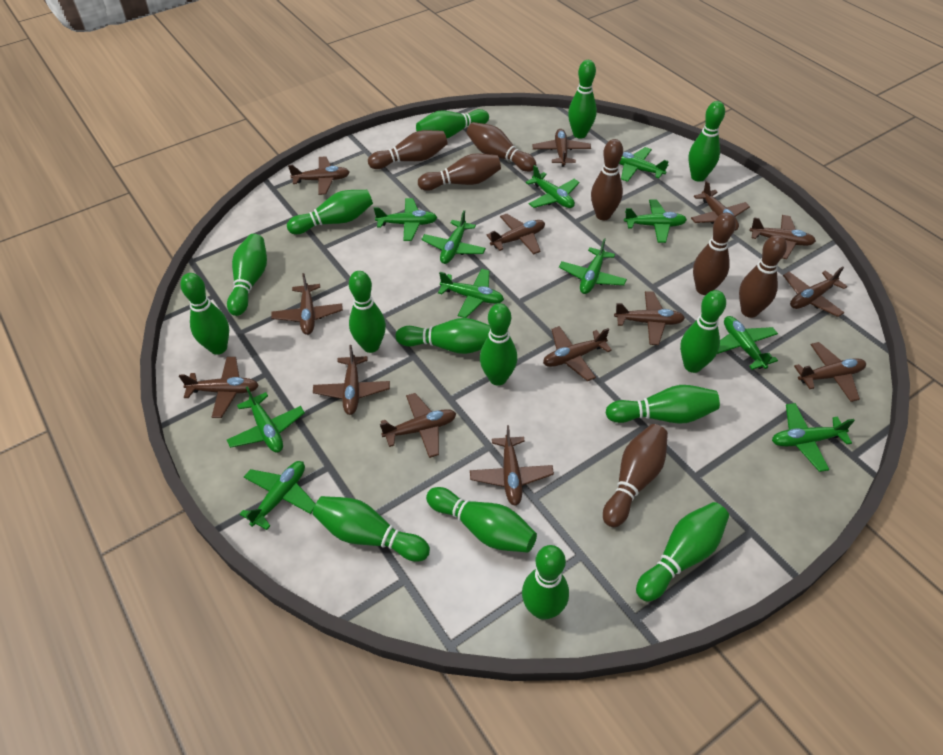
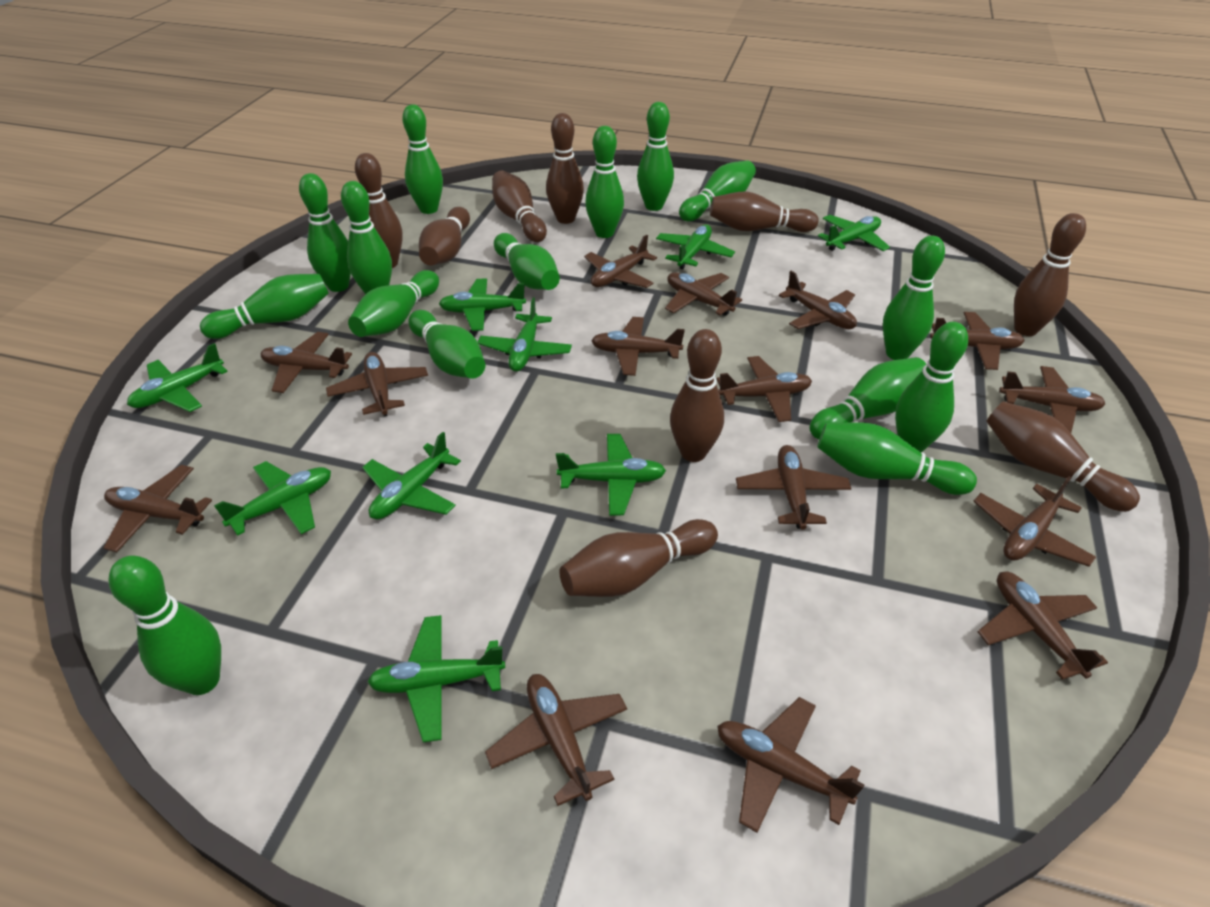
brown bowling pin: [368,130,448,169] [418,153,501,191] [467,122,536,172] [591,139,623,220] [603,424,668,527] [693,213,736,295] [739,235,787,318] = 7 -> [355,153,403,268] [419,207,470,265] [492,171,547,242] [546,113,584,224] [559,519,718,597] [670,329,724,462] [710,192,819,232] [986,401,1140,512] [1014,213,1086,336] = 9
brown plane: [179,357,259,418] [271,273,343,335] [288,156,350,195] [313,345,390,415] [380,393,456,458] [470,425,554,506] [486,213,545,254] [533,129,591,167] [543,326,612,381] [614,291,685,345] [691,181,750,231] [749,215,816,259] [783,266,847,317] [794,342,866,402] = 14 -> [103,465,212,552] [261,332,352,393] [326,352,428,416] [485,674,627,806] [584,235,657,288] [591,317,685,376] [665,272,742,316] [717,356,812,422] [717,697,865,833] [736,445,851,530] [779,271,857,329] [930,312,1025,370] [973,476,1096,567] [978,571,1108,680] [999,366,1105,433] = 15
green plane: [227,386,305,453] [240,461,315,530] [374,198,437,241] [421,210,486,264] [438,269,504,318] [526,165,580,208] [559,238,627,294] [619,147,669,182] [624,200,687,243] [717,316,778,370] [772,403,855,472] = 11 -> [127,343,228,412] [214,461,331,536] [362,432,461,520] [367,615,505,742] [439,278,526,331] [478,298,572,372] [556,434,666,516] [656,224,735,269] [818,215,890,251] = 9

